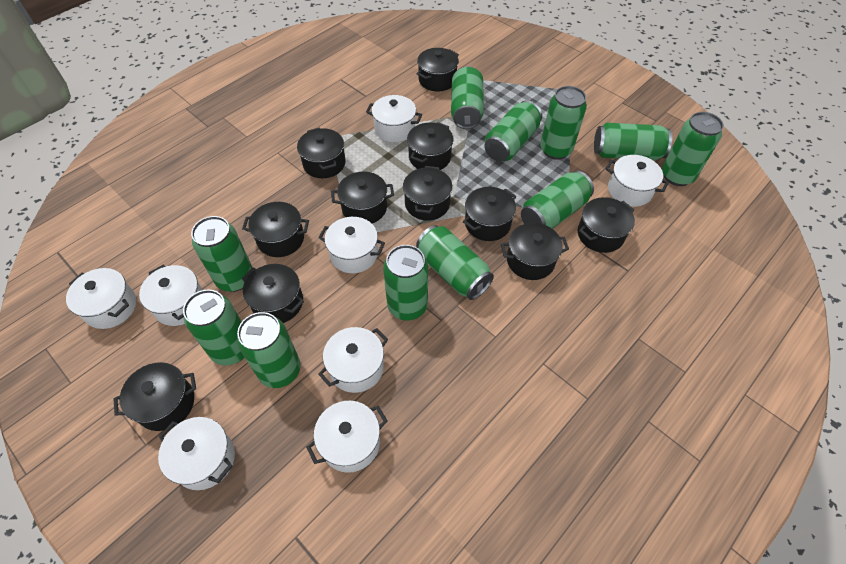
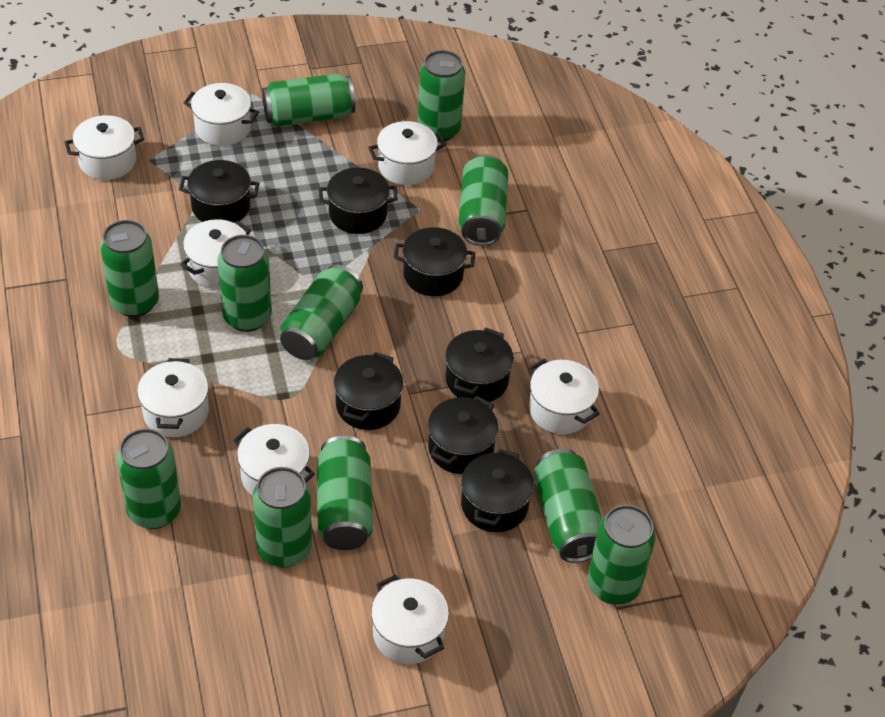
black pot: [113,362,196,431] [242,202,309,257] [242,264,304,323] [297,127,346,178] [331,172,394,223] [403,166,452,221] [407,122,454,170] [416,48,459,91] [463,187,517,241] [501,223,569,280] [578,197,635,253] = 11 -> [179,160,260,223] [319,168,398,234] [334,352,404,430] [393,227,476,296] [428,396,499,474] [445,328,514,402] [461,449,534,532] = 7

